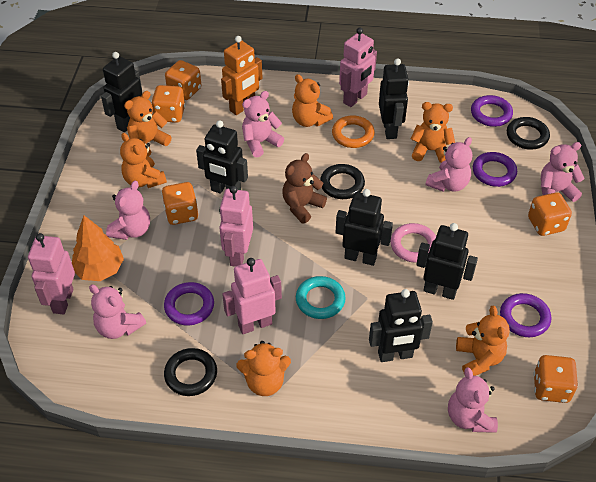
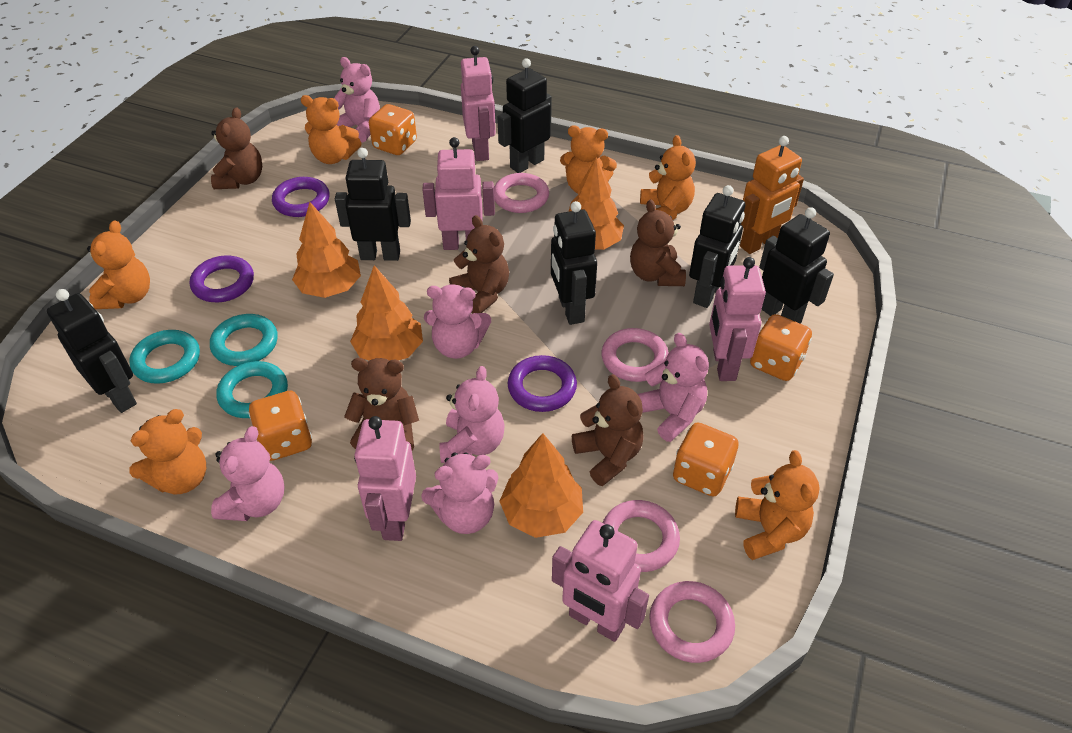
black ring: [164,348,217,396] [320,164,365,199] [507,117,550,150] = 3 -> none = 0
brown teddy bear: [282,153,327,224] = 1 -> [211,107,262,189] [344,358,419,451] [449,215,509,314] [572,374,644,486] [630,200,686,286] = 5
orange dice: [151,85,185,123] [162,182,198,225] [165,60,201,100] [528,192,572,236] [534,355,578,403] = 5 -> [248,391,312,461] [369,104,417,155] [673,422,739,496] [750,314,812,381] = 4
orange ring: [332,115,375,148] = 1 -> none = 0
orange tree: [72,215,124,281] = 1 -> [292,202,361,298] [350,265,423,360] [499,433,583,538] [568,157,624,250] = 4
pink ring: [390,223,436,262] = 1 -> [494,173,549,213] [602,328,669,382] [602,500,680,572] [649,581,735,663] = 4
pink robot: [28,233,75,314] [219,186,253,267] [222,258,282,334] [339,27,377,107] = 4 -> [354,416,416,541] [422,137,495,250] [461,46,496,161] [552,520,649,642] [709,257,766,381] = 5
purple ring: [164,282,214,326] [471,95,513,127] [473,152,517,187] [500,293,551,337] = 4 -> [190,256,254,302] [272,177,330,217] [508,355,577,412] = 3
turquoise ring: [296,276,346,319] = 1 -> [129,330,200,384] [210,314,278,366] [217,361,288,418] = 3

